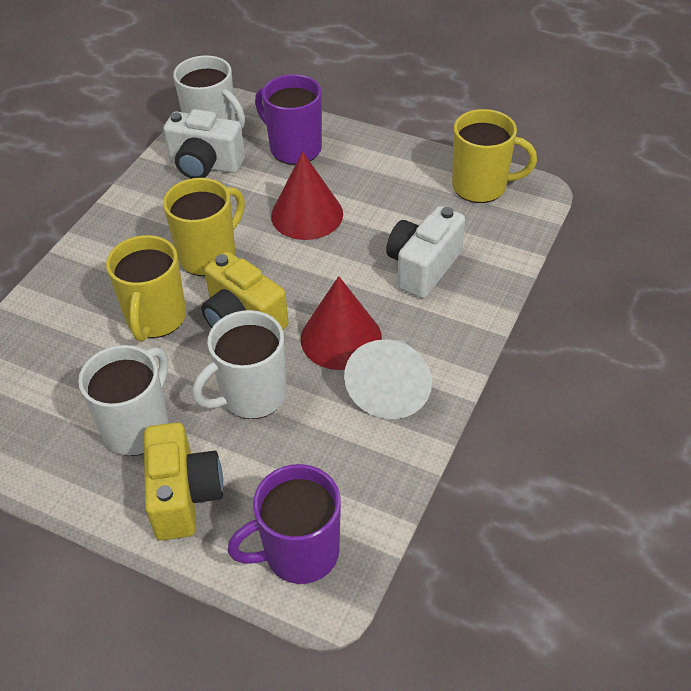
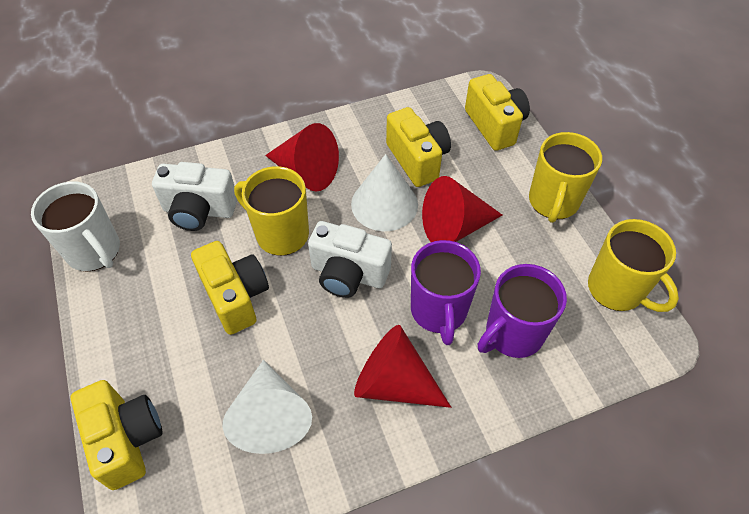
red cone: [271,152,343,240] [301,276,382,370] = 2 -> [265,123,339,192] [354,325,451,408] [422,176,502,242] = 3
white cone: [344,340,432,419] = 1 -> [223,360,312,454] [351,154,418,231] = 2
white mug: [78,345,169,456] [173,55,245,128] [192,310,286,419] = 3 -> [31,181,120,272] = 1
yellow camera: [144,422,223,540] [201,252,288,330] = 2 -> [71,380,162,490] [191,241,269,335] [386,107,451,187] [465,74,530,151] = 4

